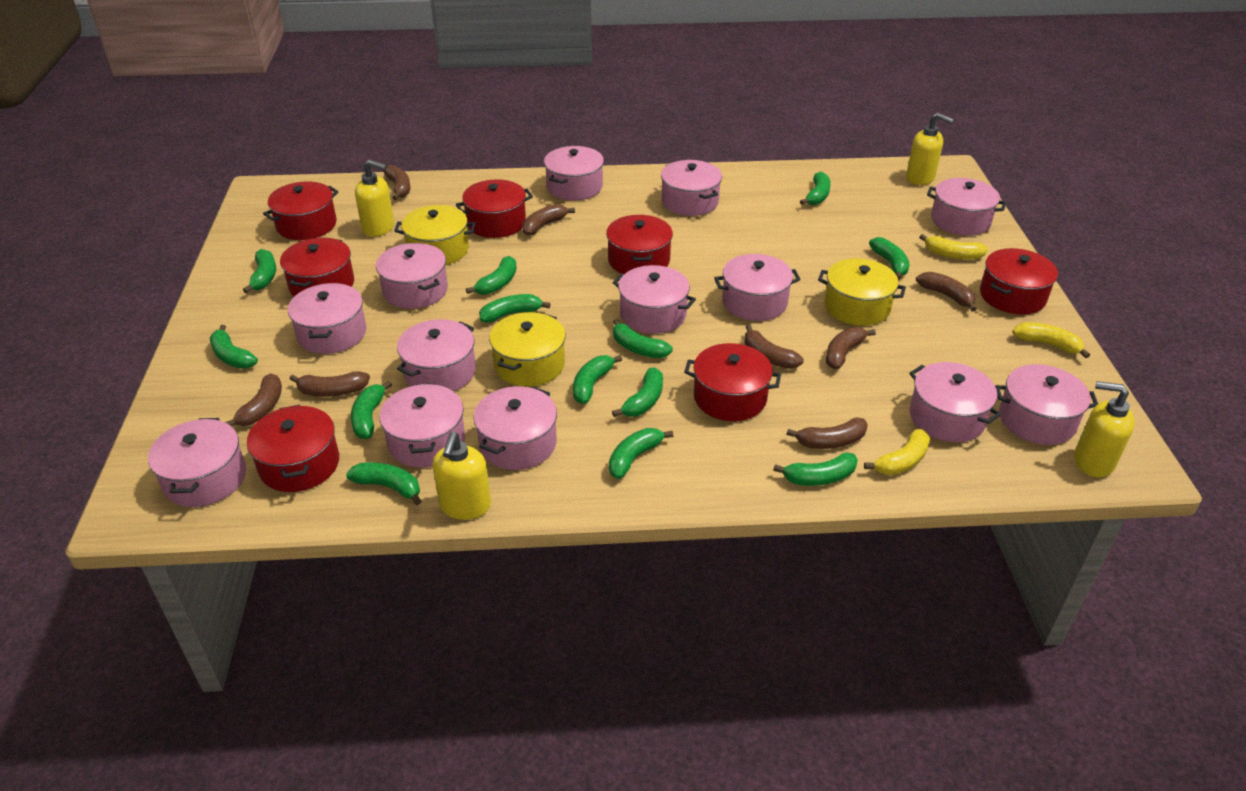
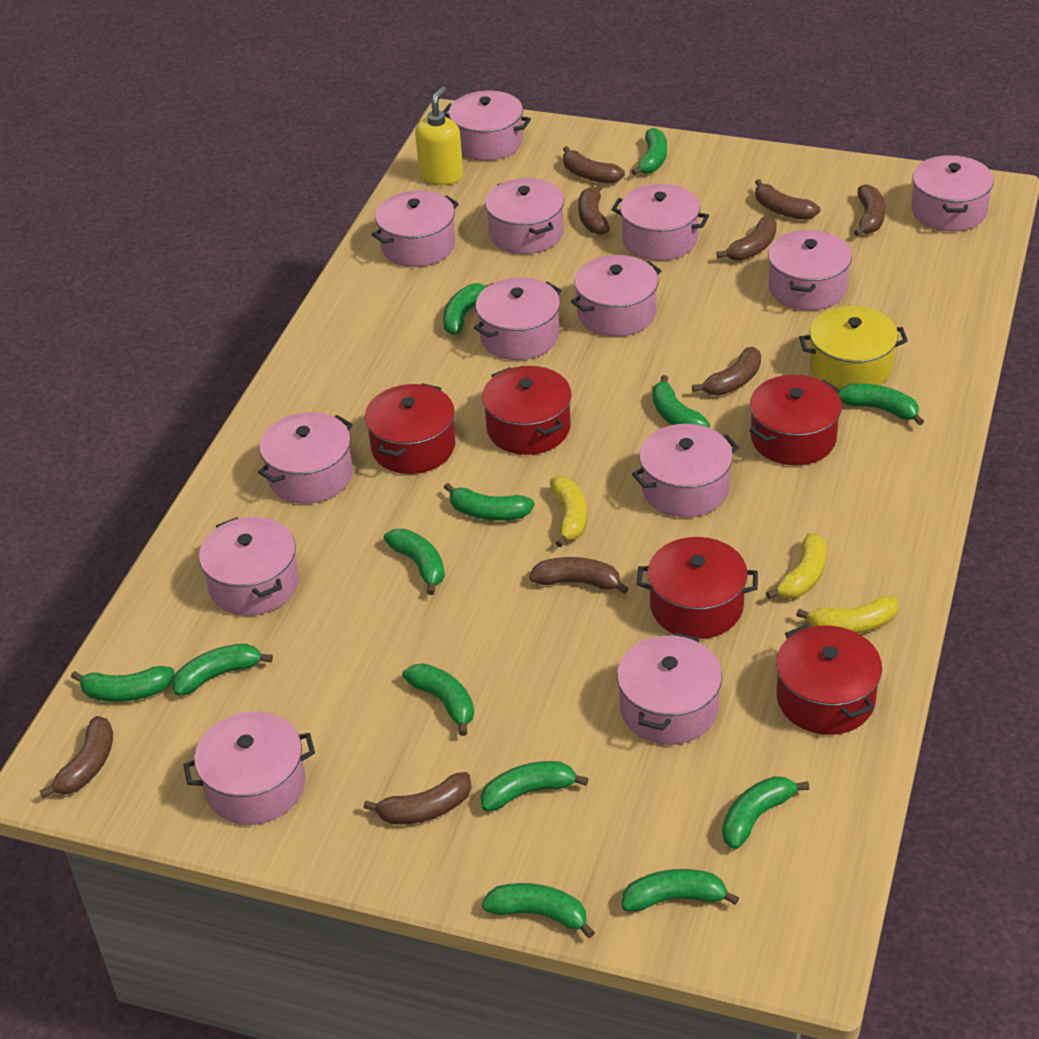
brown banana: [225,374,282,426] [290,371,370,397] [383,165,410,200] [522,204,575,236] [744,325,804,369] [787,417,868,449] [826,327,876,369] [916,272,976,311] = 8 -> [40,716,113,798] [364,772,472,825] [529,557,629,594] [563,146,625,184] [578,183,610,235] [692,347,761,395] [716,216,777,261] [755,179,820,220] [854,184,885,236] = 9
red pot: [247,405,339,492] [263,181,338,240] [280,238,354,296] [456,179,533,238] [606,215,673,274] [684,343,781,421] [980,248,1058,315] = 7 -> [365,383,455,474] [482,366,572,455] [637,537,758,639] [750,375,842,466] [776,624,882,735] = 5
yellow pot: [394,205,476,265] [489,312,566,387] [818,258,906,326] = 3 -> [799,306,908,390] = 1
yellow soap dispenser: [355,159,394,237] [432,432,491,520] [906,113,954,185] [1074,381,1135,477] = 4 -> [415,87,463,185] = 1

